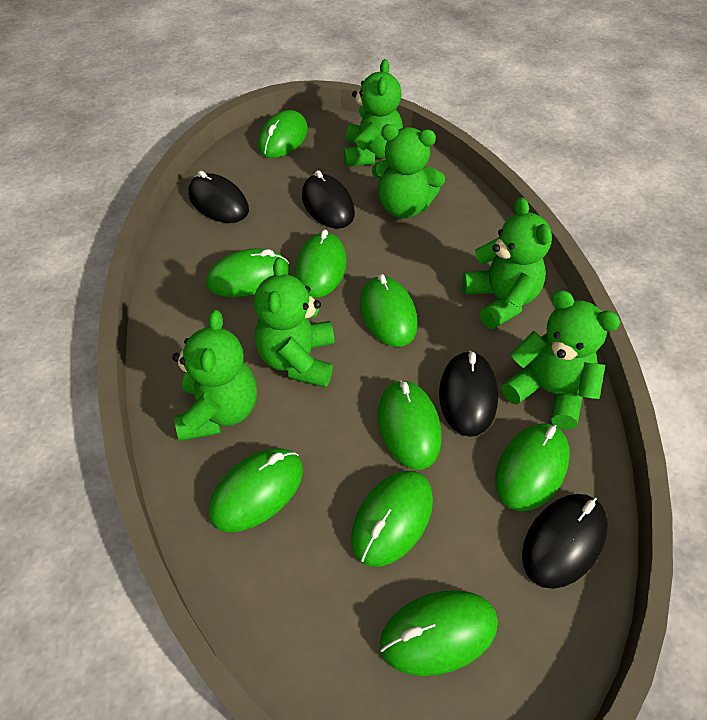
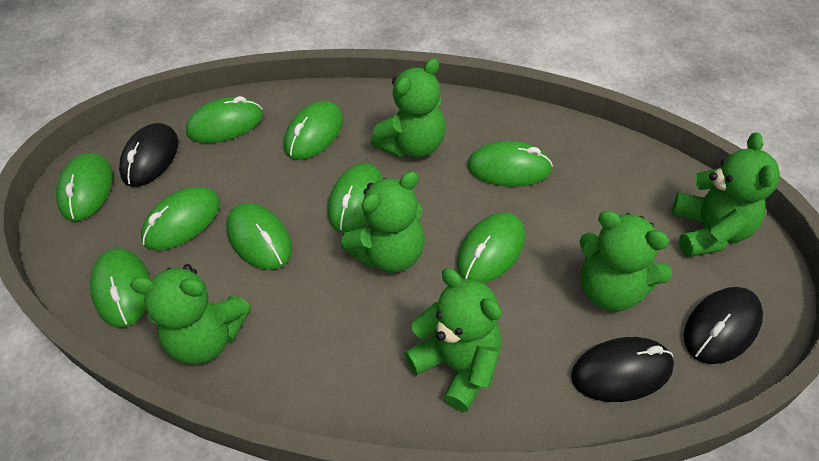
black mouse: [188,171,249,223] [302,170,355,229] [439,351,498,437] [522,494,608,589] = 4 -> [119,123,178,187] [571,337,674,402] [684,287,763,364] = 3

